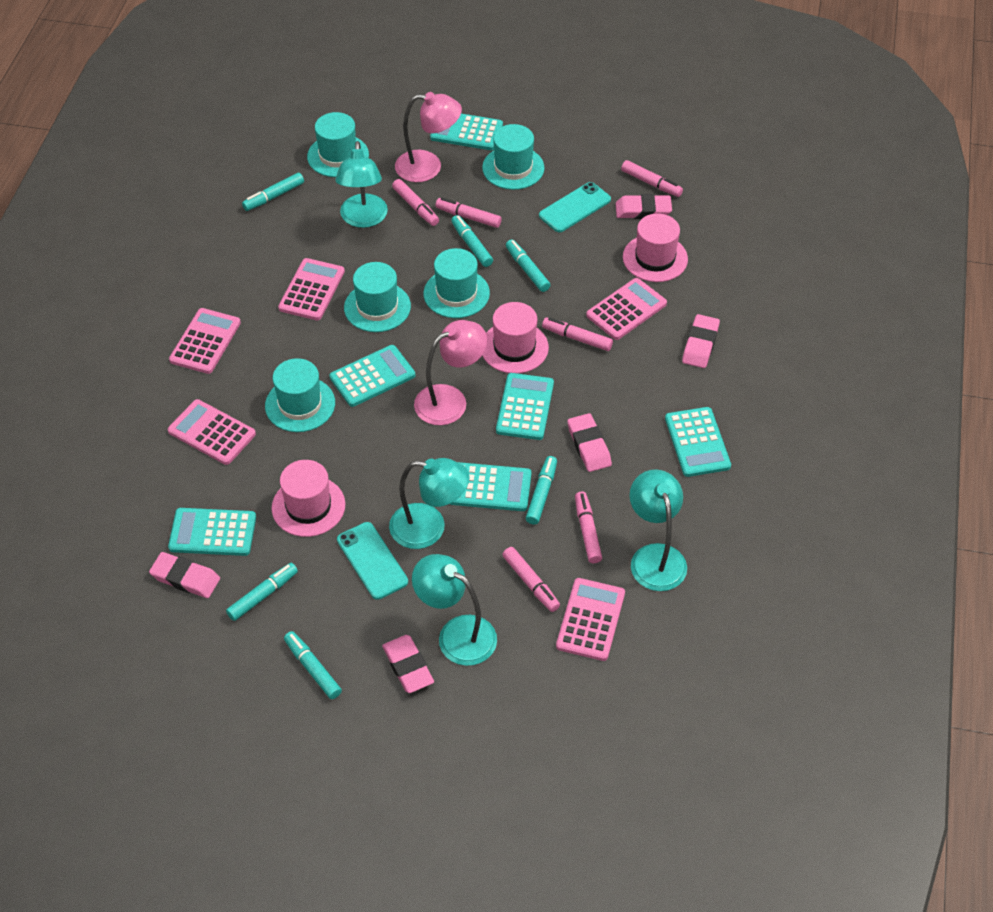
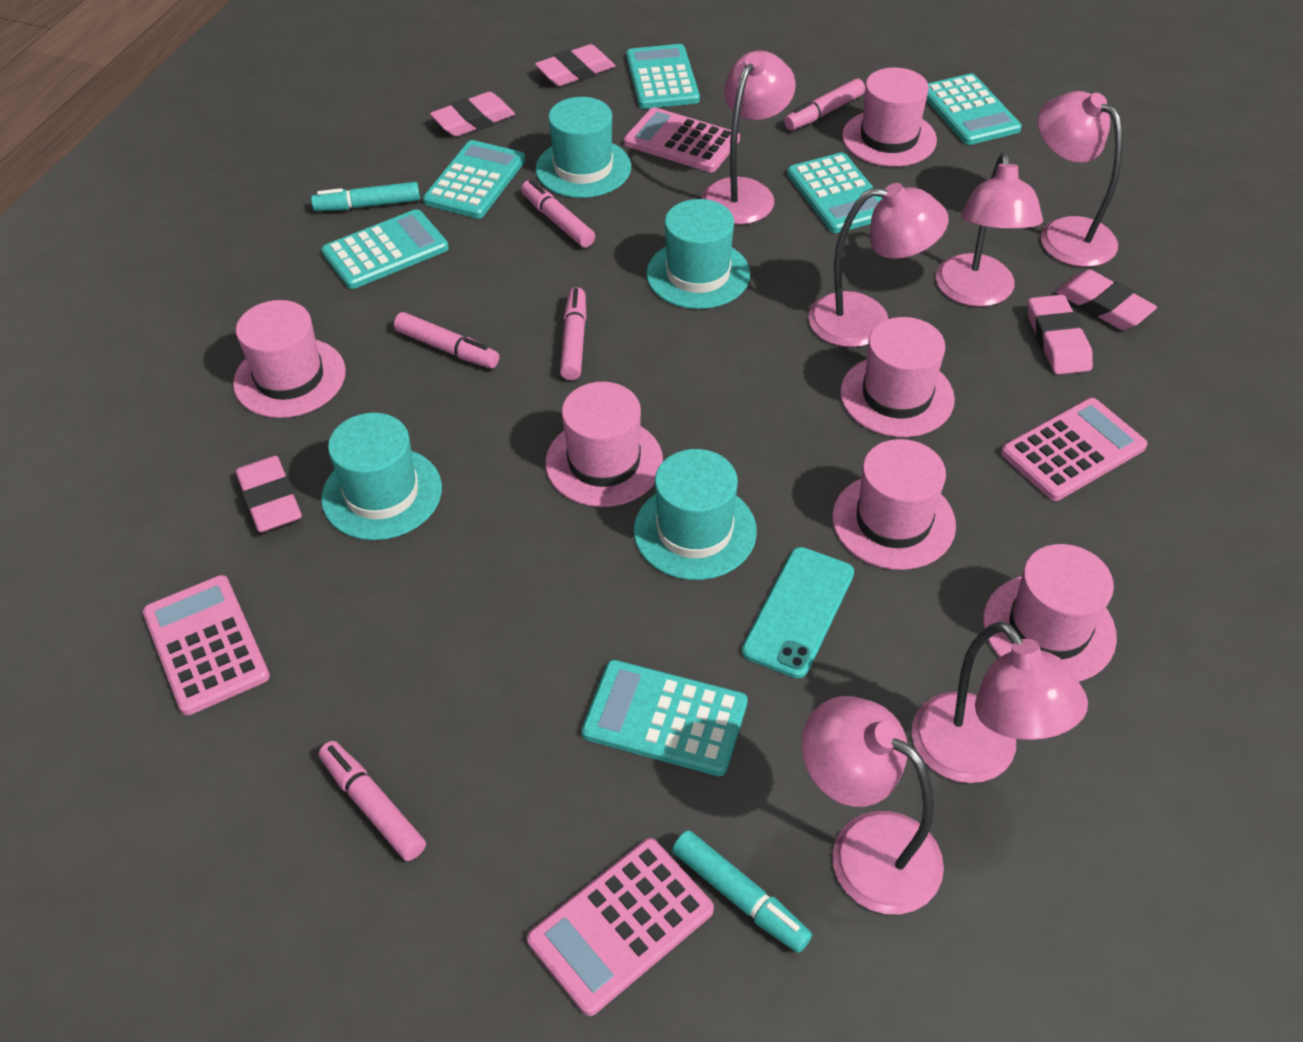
pink calculator: [168,399,256,465] [169,308,241,374] [278,258,345,320] [556,578,625,661] [586,278,667,340] = 5 -> [142,575,270,715] [527,838,714,1016] [624,107,740,172] [1001,398,1147,501] = 4
pink hat: [272,460,345,537] [482,302,549,374] [623,213,688,282] = 3 -> [233,300,346,418] [545,382,663,507] [832,439,956,570] [840,317,955,437] [842,68,937,167] [983,544,1117,681] = 6
pink lamp: [395,92,462,182] [414,320,487,425] = 2 -> [701,51,796,225] [802,696,944,914] [808,183,949,347] [912,621,1088,783] [936,153,1043,307] [1038,91,1123,267] = 6
pink marker: [392,179,439,226] [436,198,502,228] [502,547,560,612] [542,317,613,351] [575,491,602,563] [621,160,683,197] = 6 -> [319,741,426,861] [394,312,499,368] [521,180,595,247] [560,287,586,380] [784,79,865,130] = 5
turquoise hat: [265,358,335,432] [307,112,369,177] [344,262,411,332] [423,248,490,318] [482,124,544,190] = 5 -> [321,413,442,540] [535,97,631,198] [634,449,757,580] [646,199,750,309] = 4
turquoise lamp: [335,141,388,228] [389,458,470,549] [412,554,497,666] [629,469,687,591] = 4 -> none = 0
turquoise marker: [226,563,298,621] [242,173,304,211] [284,631,342,699] [451,215,493,267] [506,239,551,292] [526,456,557,525] = 6 -> [311,182,420,211] [672,830,812,953] = 2
turquoise phone: [337,522,408,600] [539,182,611,232] = 2 -> [742,547,854,678] = 1

